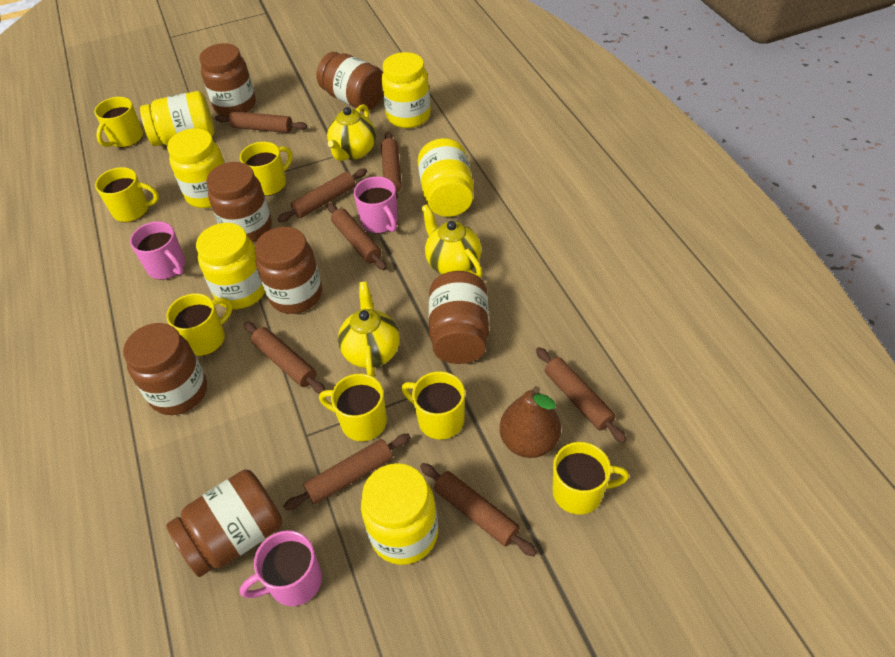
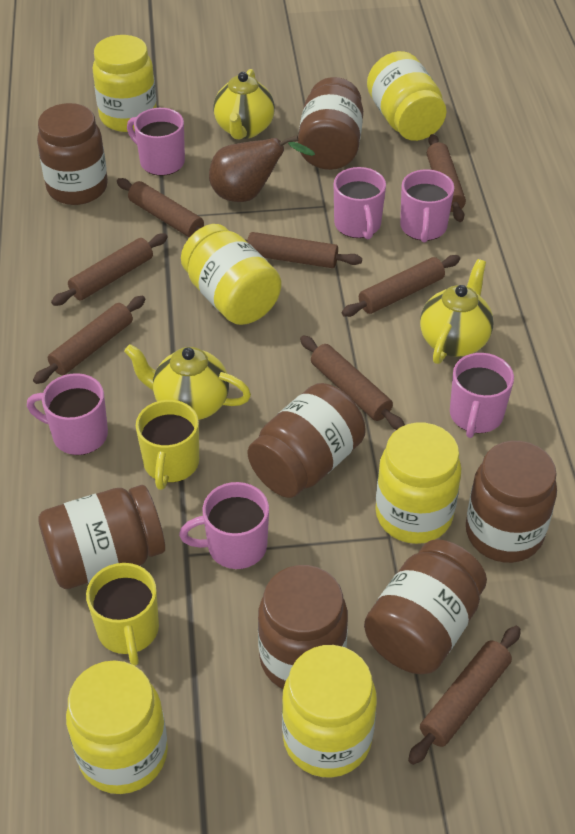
pink mug: [130,221,185,280] [240,530,322,606] [354,176,398,234] = 3 -> [27,373,108,455] [127,108,185,176] [179,482,269,569] [334,167,386,240] [400,169,454,243] [450,353,514,438] = 6
yellow mug: [94,97,143,148] [95,167,159,222] [166,293,233,356] [240,142,292,196] [319,373,387,441] [402,371,465,439] [553,442,629,515] = 7 -> [86,563,159,666] [136,400,199,490] = 2

